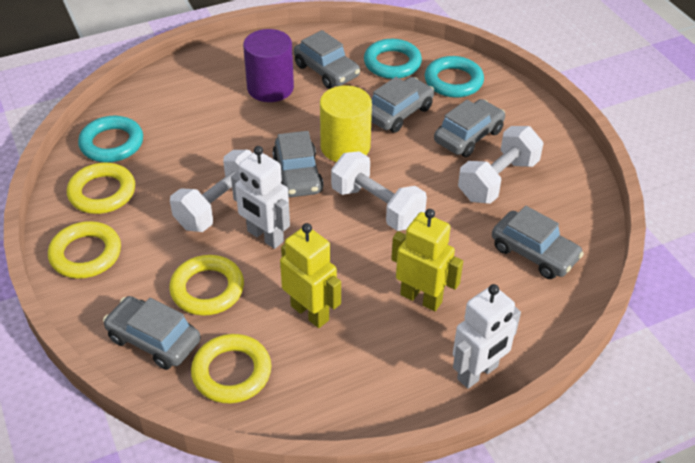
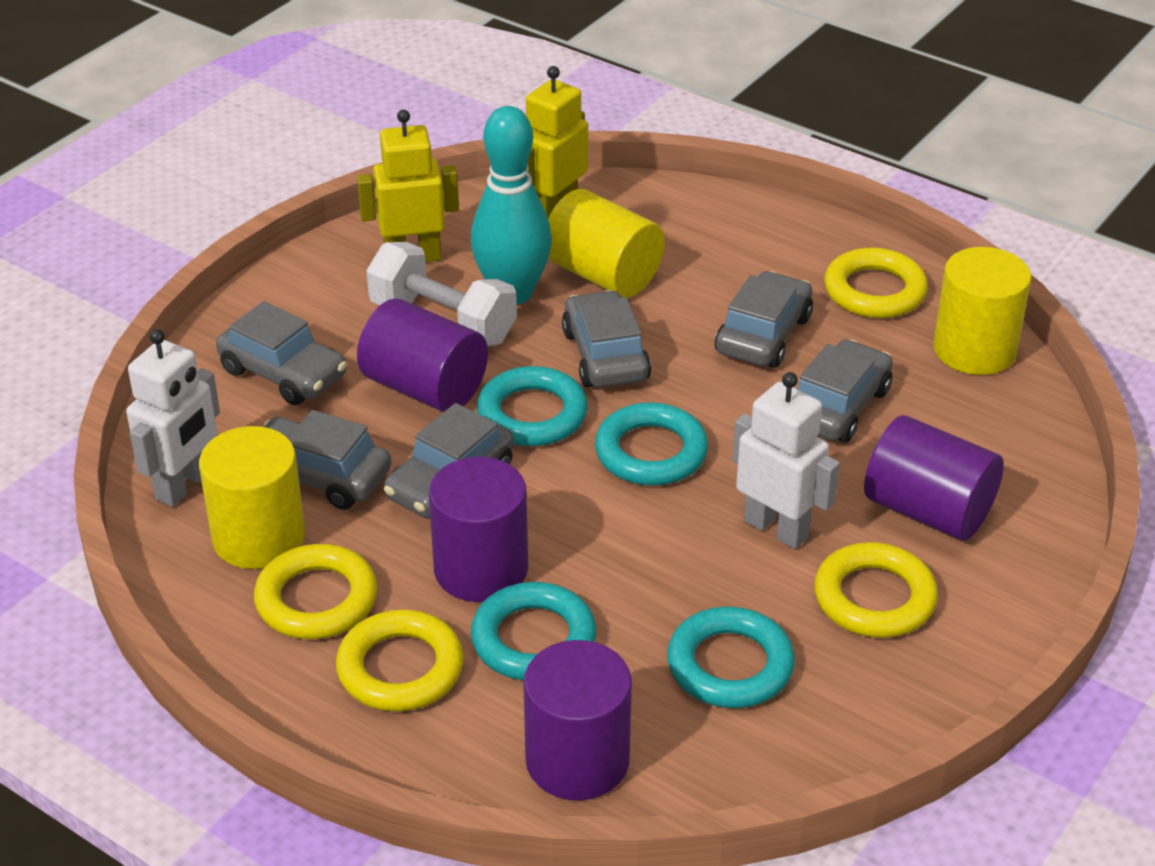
purple cylinder: [243,29,294,102] = 1 -> [357,298,488,412] [429,457,528,602] [523,640,632,800] [864,415,1004,540] = 4
turquoise bowling pin: none = 0 -> [470,106,552,305] = 1
turquoise ring: [78,116,143,163] [364,39,422,79] [425,56,484,98] = 3 -> [471,582,596,681] [477,366,588,446] [595,402,708,486] [667,607,795,708] = 4
white dumbbell: [170,150,252,232] [331,151,427,231] [458,126,544,204] = 3 -> [366,242,517,346] = 1
yellow cylinder: [320,86,372,162] = 1 -> [199,426,305,569] [548,189,665,298] [933,247,1031,375] = 3

